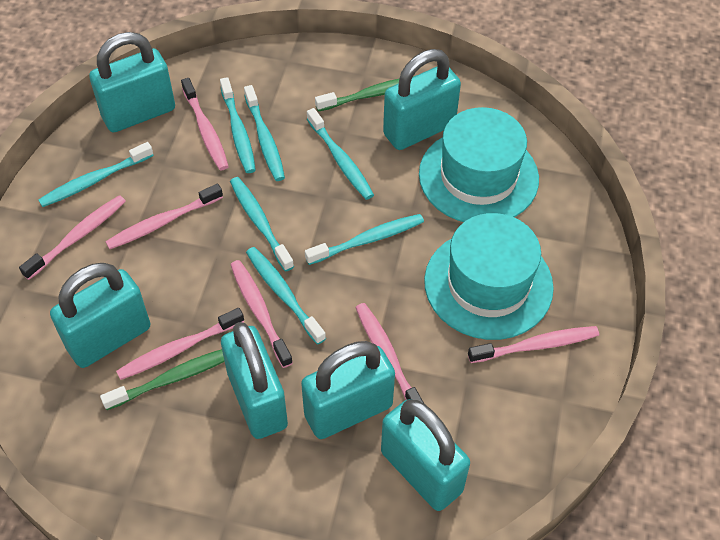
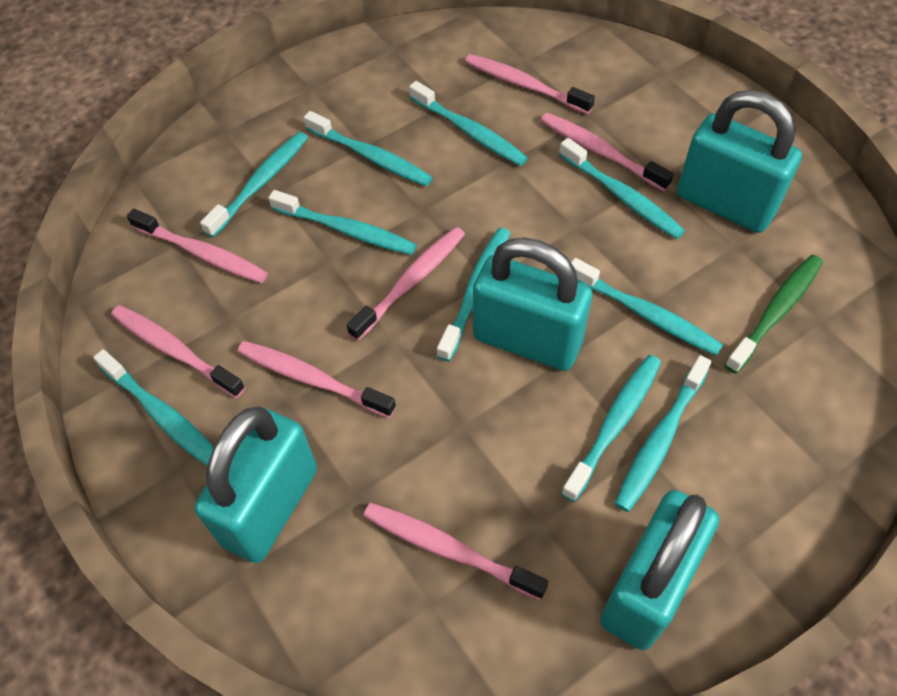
green toothbrush: [100,349,225,410] [315,76,414,112] = 2 -> [725,255,823,374] = 1
turquoise hat: [419,107,539,222] [424,213,554,340] = 2 -> none = 0
turquoise padlock: [50,263,151,368] [89,32,175,132] [221,322,288,439] [301,341,395,439] [381,399,470,511] [383,49,461,150] = 6 -> [194,406,317,563] [473,237,592,371] [600,490,719,650] [677,90,802,233] = 4
turquoise toothbrush: [38,142,154,207] [220,77,256,173] [230,177,294,272] [244,85,285,181] [246,247,326,345] [305,214,424,265] [307,108,374,200] = 7 -> [93,349,214,466] [200,132,308,238] [268,190,417,255] [304,111,433,186] [409,81,528,166] [437,228,510,362] [559,138,685,239] [561,355,661,502] [571,258,723,356] [615,355,712,512] = 10

